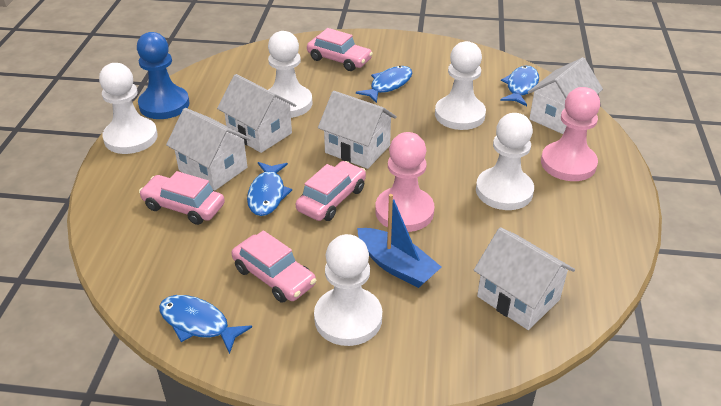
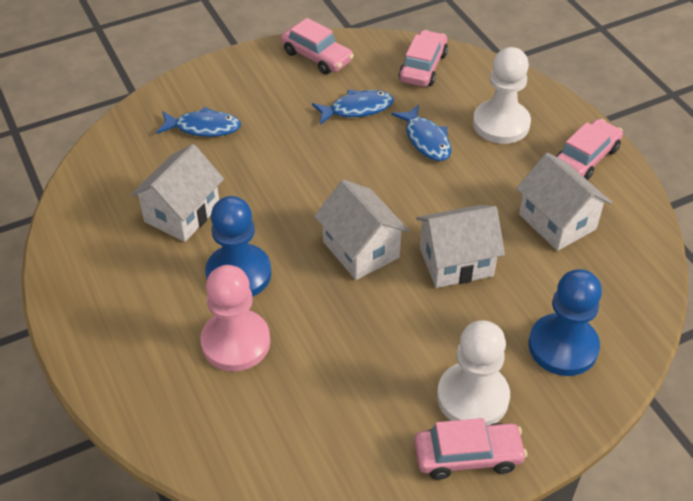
blue boat: [357,194,441,288] = 1 -> none = 0
blue fish: [159,295,252,354] [247,162,292,216] [356,66,412,103] [500,66,539,106] = 4 -> [156,107,241,137] [312,90,394,125] [391,104,451,161] = 3
blue pawn: [137,32,190,119] = 1 -> [205,196,271,297] [529,269,602,376] = 2
pink pawn: [375,132,434,232] [541,87,600,181] = 2 -> [200,265,270,371] = 1
white house: [166,108,251,191] [217,74,296,153] [318,91,397,169] [474,227,575,330] [528,57,603,134] = 5 -> [130,144,224,242] [314,180,410,280] [416,205,505,288] [516,153,612,251] = 4
white pawn: [99,63,158,154] [268,31,313,118] [314,234,382,346] [435,41,486,130] [476,113,534,210] = 5 -> [437,320,510,425] [473,47,531,144] = 2

